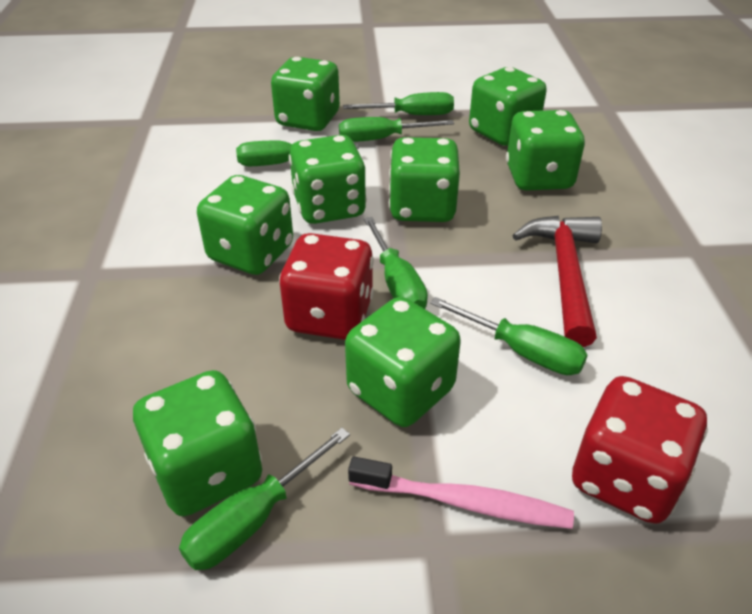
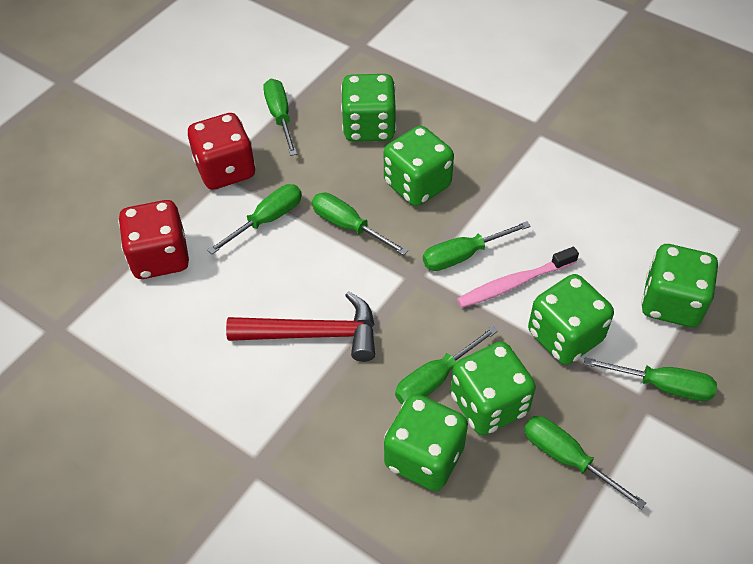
green dice: [133,370,262,516] [197,175,293,275] [271,57,340,131] [289,135,367,224] [345,297,461,427] [389,137,460,222] [469,67,547,146] [506,110,585,191] = 8 -> [341,74,396,142] [384,126,454,206] [384,394,468,491] [451,342,536,435] [528,274,614,365] [641,244,718,327] = 6
green screwdriver: [179,428,350,570] [236,141,359,166] [339,117,454,142] [343,92,454,115] [364,217,428,309] [430,297,588,375] = 6 -> [207,184,302,254] [263,79,297,156] [312,193,408,255] [395,326,498,405] [423,221,531,271] [524,416,646,510] [584,357,717,401] = 7

